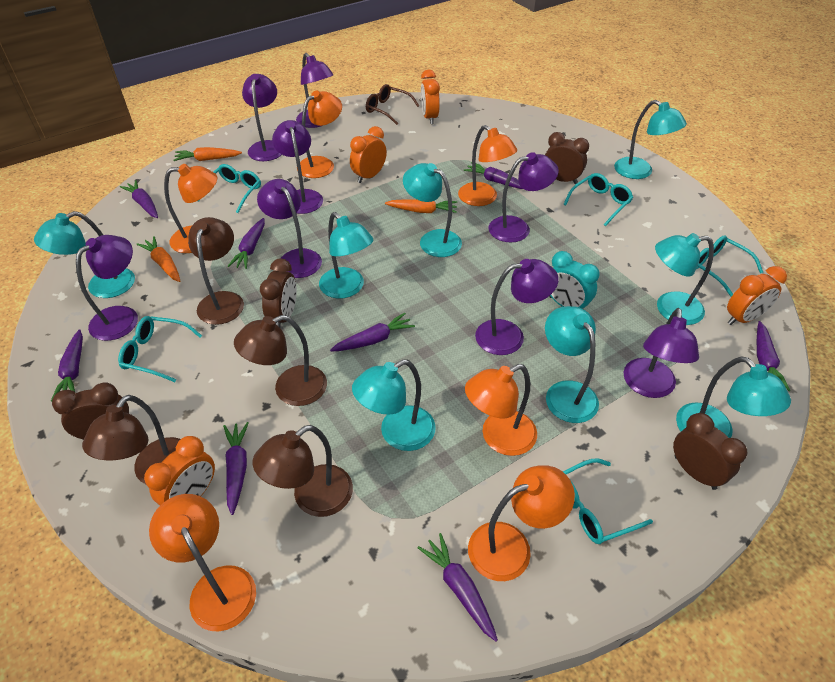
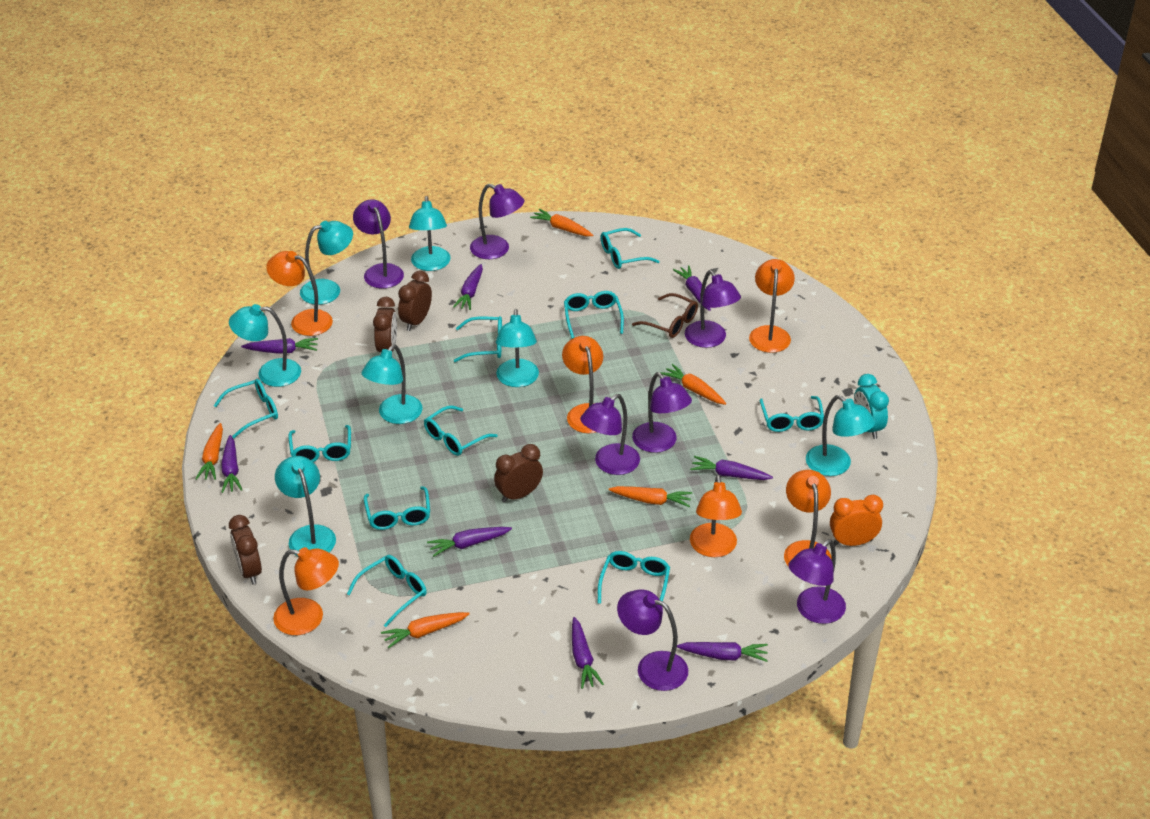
brown lamp: [82,395,181,484] [188,217,244,325] [234,315,327,406] [253,425,353,517] = 4 -> none = 0
orange carrot: [136,236,180,282] [174,147,242,161] [385,199,457,213] = 3 -> [196,423,223,480] [381,612,470,649] [530,209,593,236] [609,486,692,507] [661,364,726,405] = 5
orange clock: [144,436,215,505] [350,126,387,183] [421,70,440,124] [727,266,787,325] = 4 -> [830,495,883,546] = 1
purple lamp: [76,235,138,341] [242,74,282,161] [257,179,322,278] [272,120,323,214] [296,53,333,128] [475,259,559,355] [488,152,559,243] [623,308,699,398] = 8 -> [353,199,404,289] [470,184,525,259] [580,394,640,475] [617,589,688,691] [632,372,692,453] [685,270,741,348] [788,539,846,624] = 7
turquoise glasses: [118,316,202,382] [198,164,261,213] [563,173,633,226] [563,458,653,544] [696,235,763,297] = 5 -> [214,379,278,438] [288,425,351,462] [347,555,427,627] [364,486,430,530] [424,405,497,456] [454,316,502,362] [564,291,624,339] [598,551,670,604] [601,228,660,269] [760,396,824,432] = 10
turquoise lamp: [34,211,135,298] [319,212,373,299] [352,359,436,451] [403,163,462,257] [545,306,599,423] [614,100,687,179] [655,233,714,325] [676,356,791,438] = 8 -> [229,304,301,387] [275,456,336,556] [300,221,353,305] [361,345,423,424] [409,196,451,271] [496,309,539,387] [806,395,876,476] = 7

